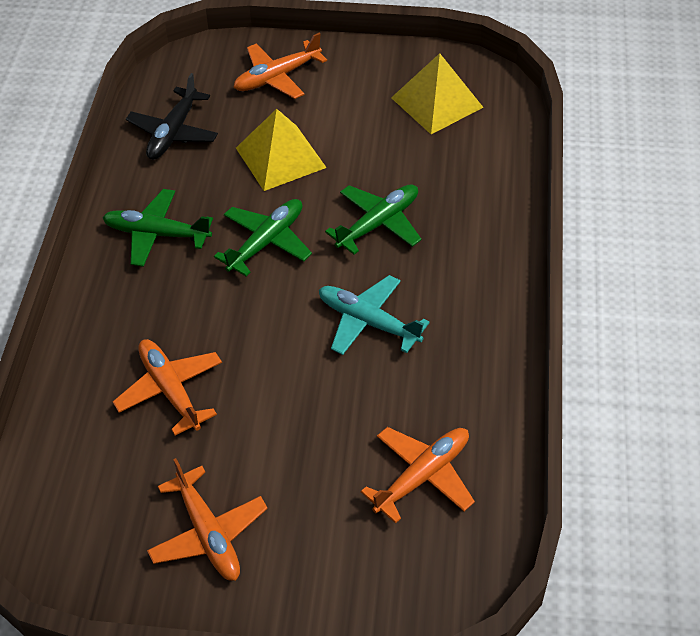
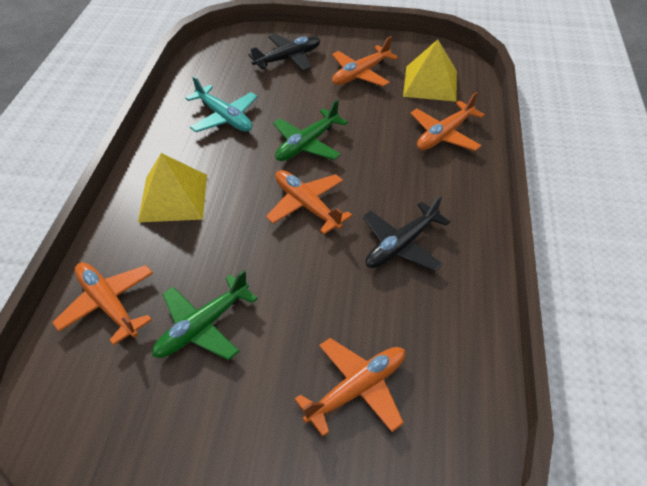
black plane: [126,73,218,160] = 1 -> [248,34,320,71] [363,195,450,272] = 2
green plane: [102,189,213,267] [214,199,312,276] [325,184,422,255] = 3 -> [152,270,258,360] [273,100,348,161] = 2
orange plane: [113,339,222,435] [147,458,268,581] [233,33,327,99] [361,427,475,524] = 4 -> [52,262,153,346] [266,170,352,234] [294,338,405,436] [332,36,398,86] [410,92,485,151] = 5

